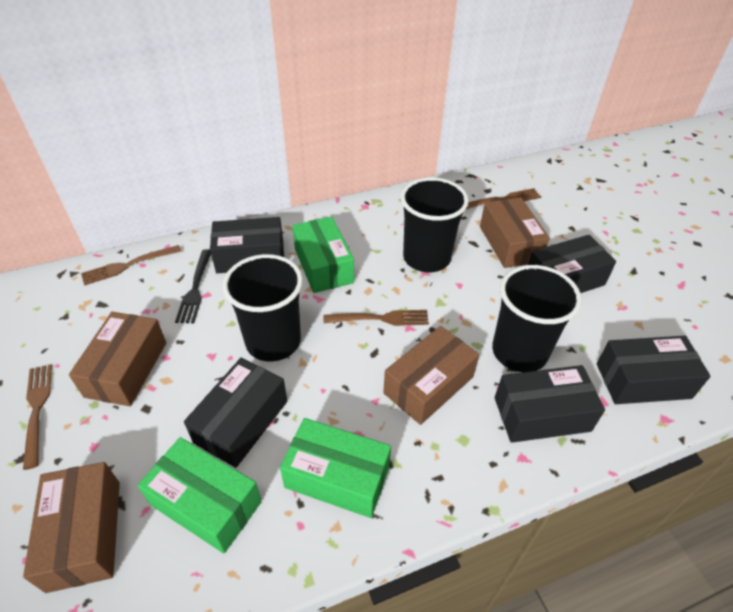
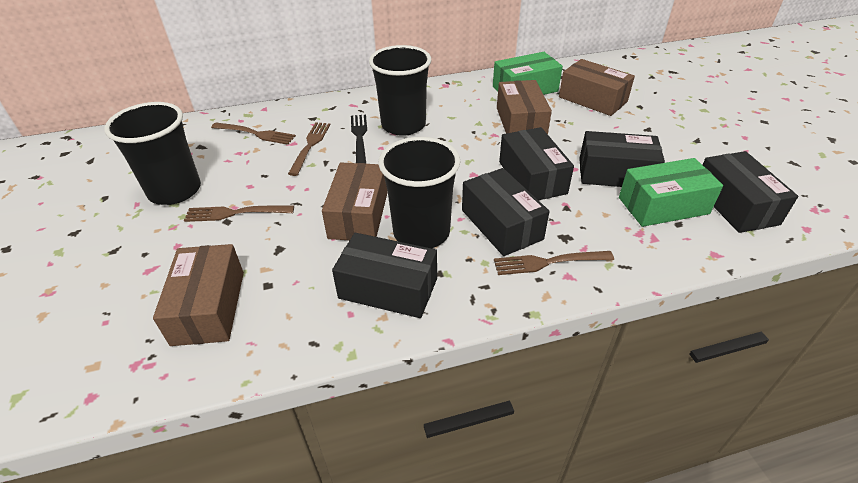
green box: [137,437,262,553] [280,418,391,518] [292,217,354,293] = 3 -> [493,52,563,95] [619,158,723,227] = 2

